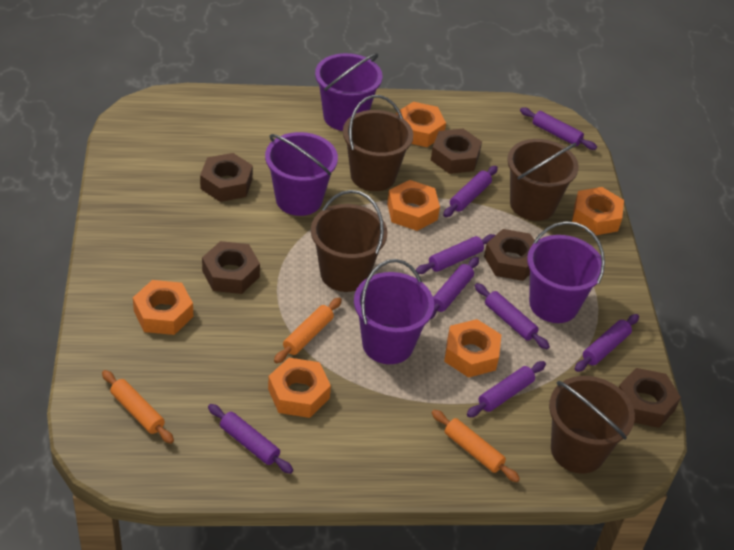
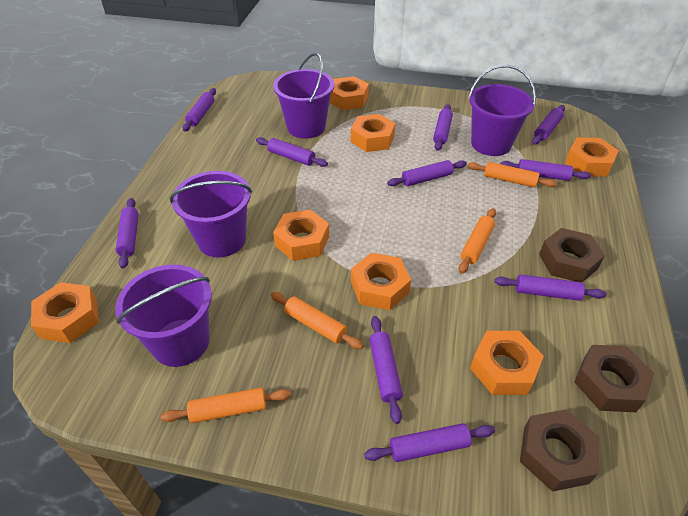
brown bucket: [311,190,388,292] [343,95,413,191] [507,139,579,221] [549,376,635,473] = 4 -> none = 0
brown nut: [200,153,253,202] [202,241,260,294] [431,128,482,174] [484,229,535,281] [619,368,681,428] = 5 -> [520,409,600,492] [539,228,605,282] [574,345,654,412] = 3
orange nut: [133,280,193,335] [268,358,331,418] [387,180,440,231] [396,102,446,147] [444,319,501,378] [572,187,624,235] = 6 -> [31,282,99,343] [273,210,329,261] [329,76,369,110] [351,114,396,152] [351,253,411,310] [470,331,544,395] [565,137,619,177] = 7
orange rolling pin: [102,370,174,444] [274,298,342,363] [432,410,520,482] = 3 -> [161,387,291,423] [271,292,364,349] [459,208,496,274] [467,162,557,188] = 4
purple rolling pin: [208,404,293,474] [416,234,495,274] [430,257,479,319] [443,166,498,217] [467,361,546,417] [475,283,550,349] [520,107,597,150] [575,314,639,372] = 8 -> [116,198,139,268] [183,88,216,132] [256,137,328,167] [364,423,495,462] [369,316,403,424] [387,160,467,186] [433,104,453,151] [494,274,607,301] [500,159,591,181] [532,105,565,145] = 10

